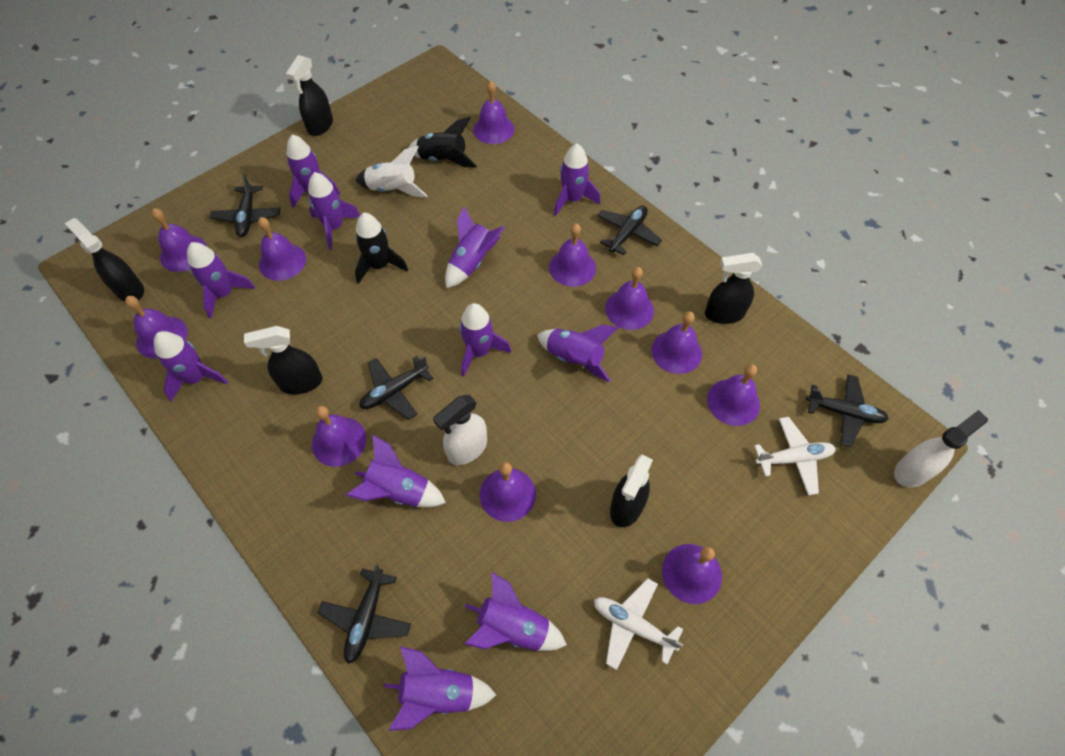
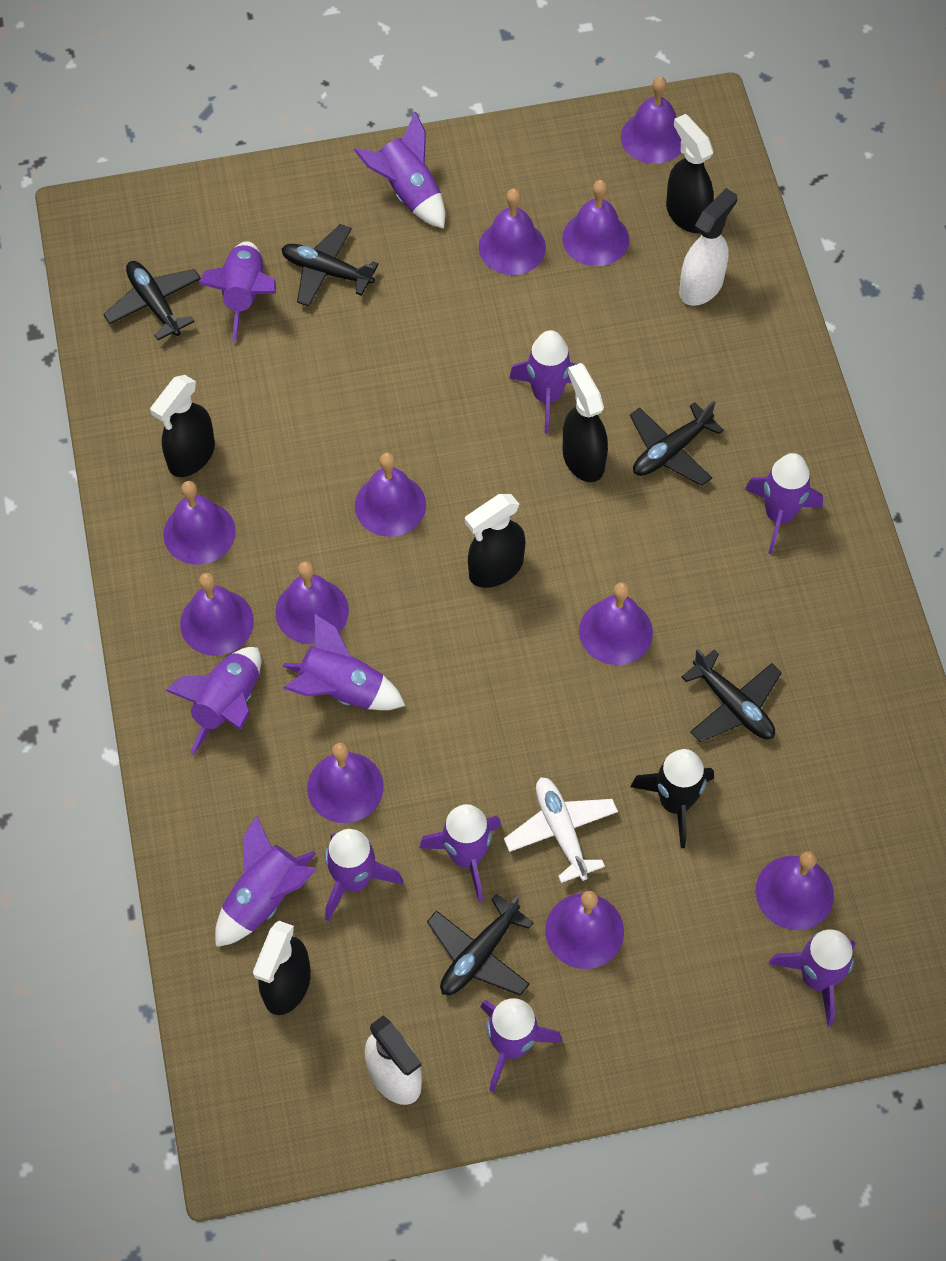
black rocket: [355,213,408,284] [408,117,477,168] = 2 -> [630,749,714,848] = 1
white plane: [594,578,683,670] [754,417,836,496] = 2 -> [504,777,618,883] = 1
white rocket: [355,146,428,197] = 1 -> none = 0

